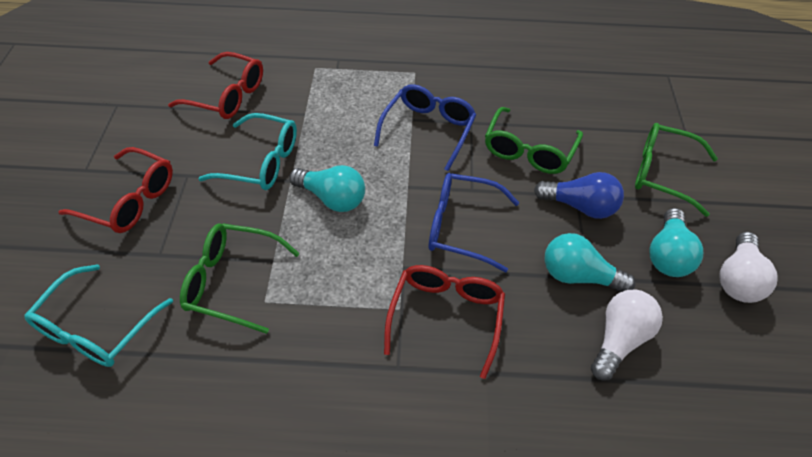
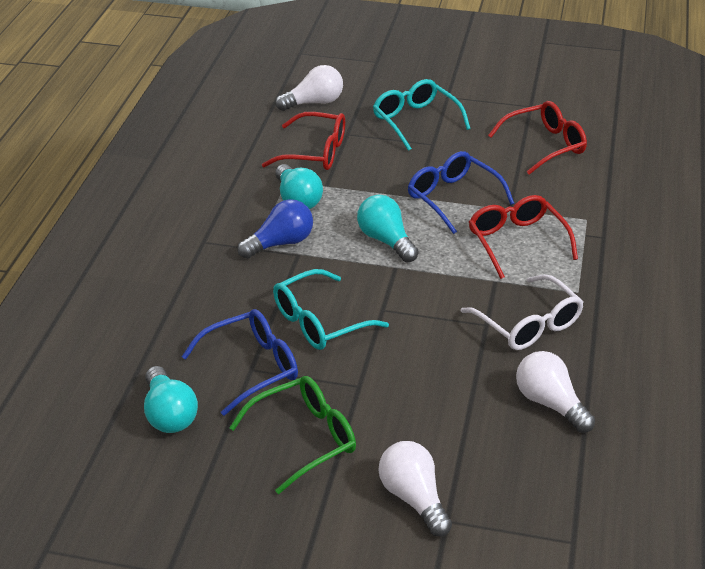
green glasses: [180,223,300,334] [485,107,583,174] [635,123,718,217] = 3 -> [229,376,356,494] = 1
white glasses: none = 0 -> [461,274,584,350] = 1
white light bulb: [591,290,663,381] [719,232,777,303] = 2 -> [275,65,343,111] [379,441,452,537] [516,351,595,433] = 3

